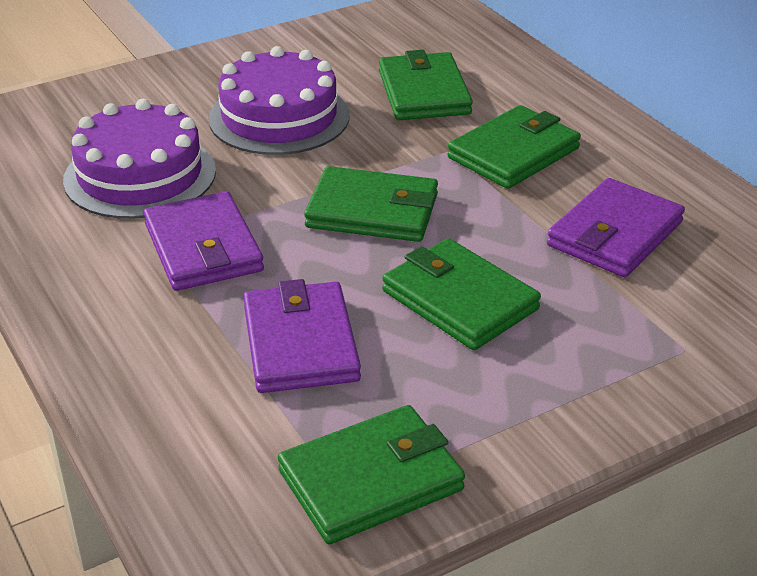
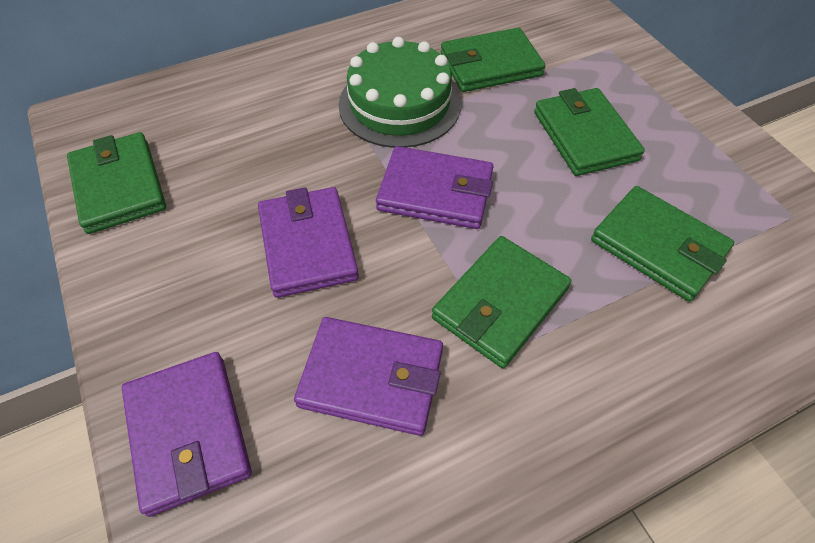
green cake: none = 0 -> [339,37,461,148] = 1
purple cake: [63,99,216,219] [209,46,350,155] = 2 -> none = 0
purple wallet: [144,191,264,291] [243,279,361,393] [547,178,685,277] = 3 -> [122,352,252,517] [258,187,359,298] [294,317,443,436] [376,146,493,229] = 4

